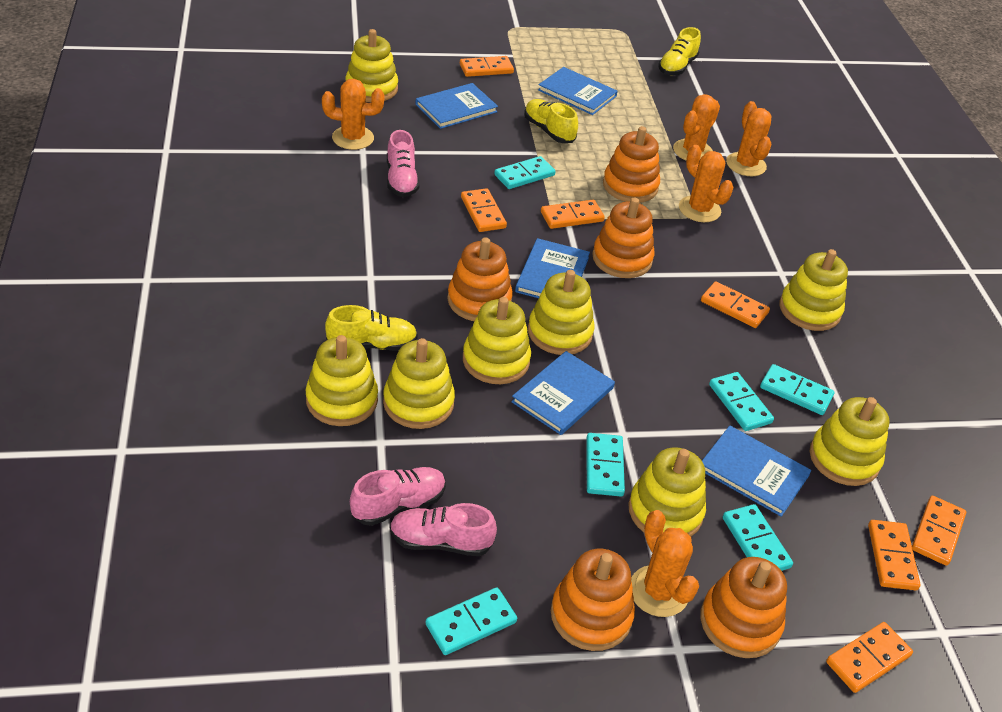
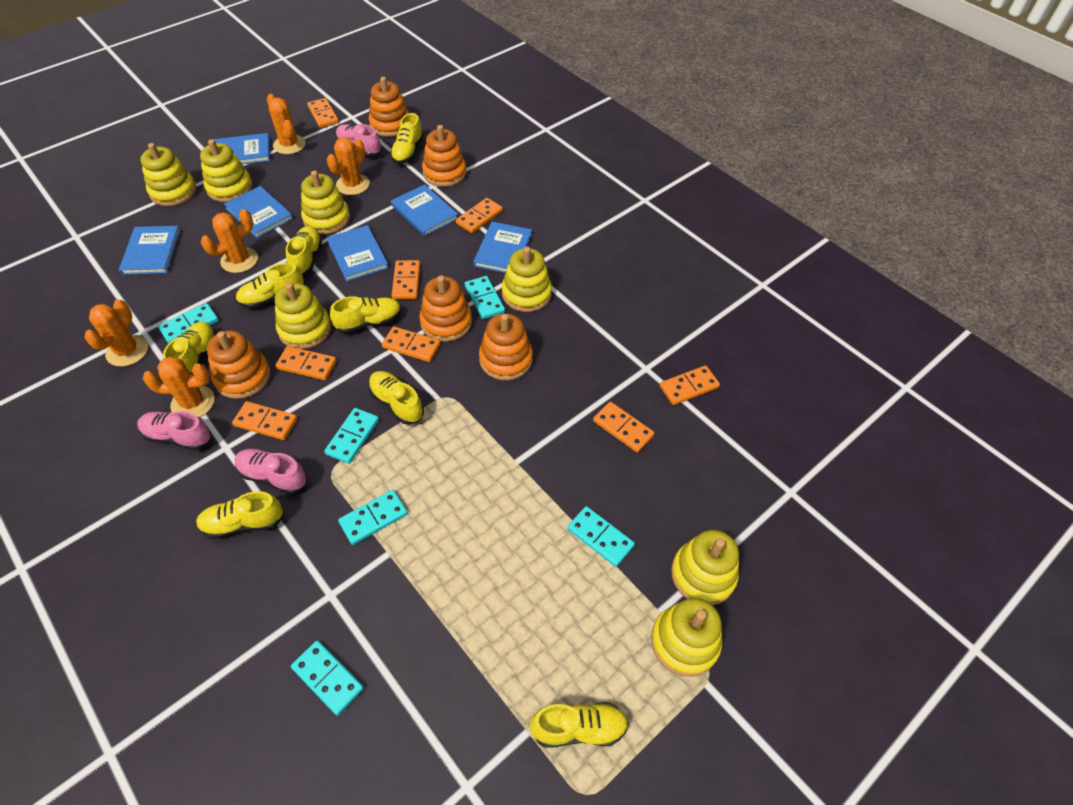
blue book: [416,83,498,129] [511,351,615,435] [515,238,590,298] [538,67,618,115] [702,426,811,517] = 5 -> [119,226,180,275] [213,133,270,164] [224,186,293,238] [327,225,389,281] [391,184,458,236] [473,222,532,273] = 6
orange domino: [460,56,514,77] [461,188,507,232] [541,200,605,229] [701,281,770,328] [826,622,913,693] [868,520,921,590] [912,496,966,566] = 7 -> [232,401,297,440] [275,346,337,380] [307,98,339,128] [382,326,441,362] [392,260,420,299] [456,198,503,233] [593,402,655,453] [660,365,720,405] = 8
yellow shoe: [325,305,418,351] [524,99,578,143] [658,27,701,75] = 3 -> [163,322,216,374] [196,491,284,539] [236,263,304,308] [286,226,322,275] [330,296,402,333] [368,371,424,425] [390,113,424,164] [530,702,629,748] = 8
yellow stacking toy: [306,335,378,426] [345,29,398,102] [383,338,455,429] [463,297,531,384] [528,270,595,355] [628,447,706,537] [780,249,848,331] [810,397,890,486] = 8 -> [140,143,196,206] [200,139,252,202] [275,283,331,349] [301,171,350,234] [502,247,552,312] [651,598,722,677] [671,530,739,605] = 7

